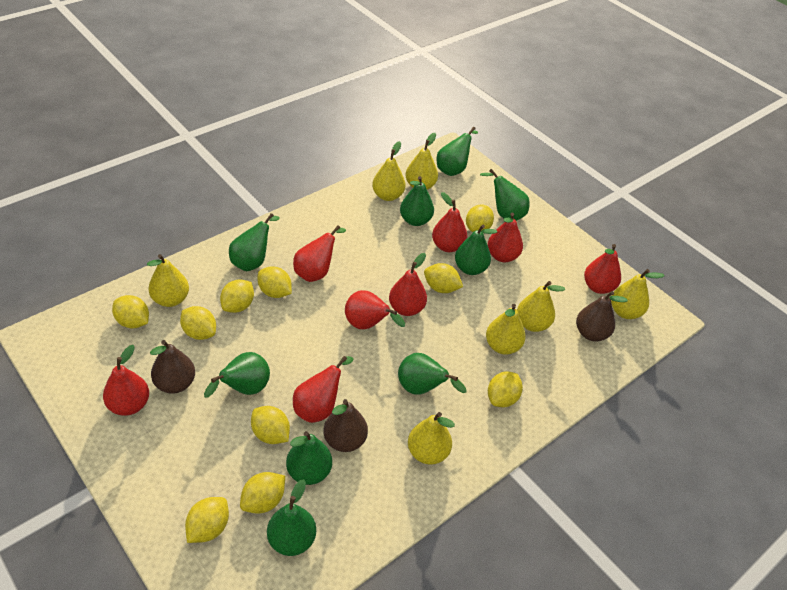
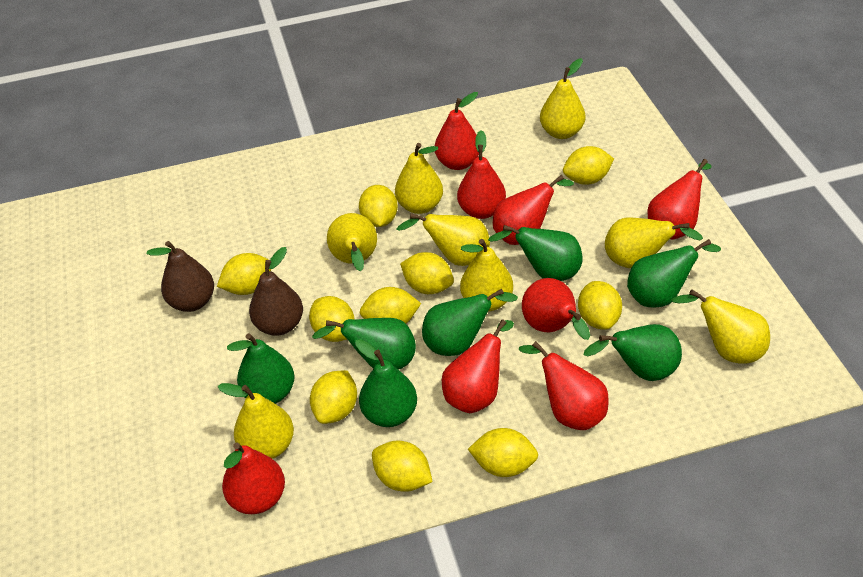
brown pear: [150,340,195,394] [323,399,368,452] [576,291,628,341] = 3 -> [147,241,214,312] [249,247,303,336] = 2
green pear: [204,352,270,398] [229,213,280,271] [267,479,316,556] [286,431,332,485] [398,353,466,395] [400,176,434,226] [437,127,478,176] [455,225,497,275] [480,169,530,221] = 9 -> [227,333,295,404] [312,318,416,370] [355,339,417,427] [422,289,518,356] [488,225,582,281] [584,324,682,381] [627,239,721,307] = 7
yellow pear: [147,254,189,307] [372,141,406,201] [406,133,438,190] [408,412,455,464] [486,304,526,355] [517,281,565,332] [611,269,665,319] = 7 -> [218,383,294,459] [327,213,377,271] [395,143,443,214] [397,213,490,266] [460,239,513,312] [540,58,585,139] [605,217,703,268] [671,289,770,364] = 8

